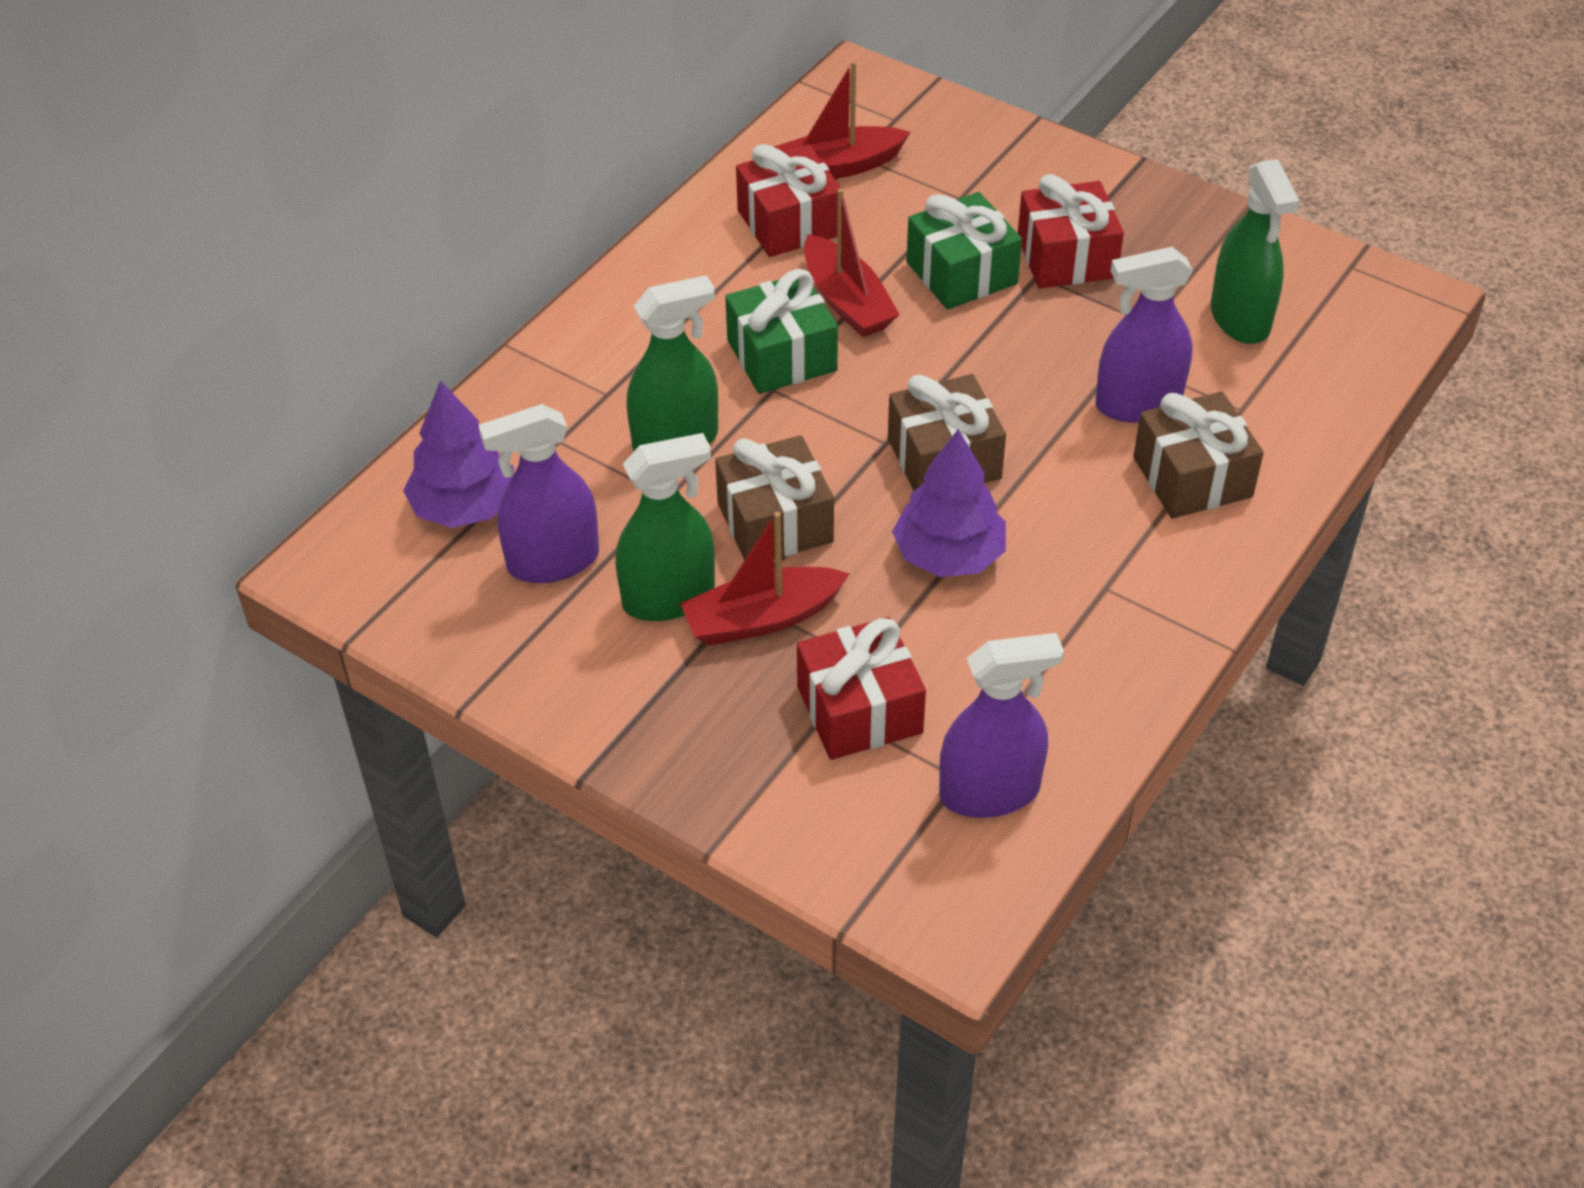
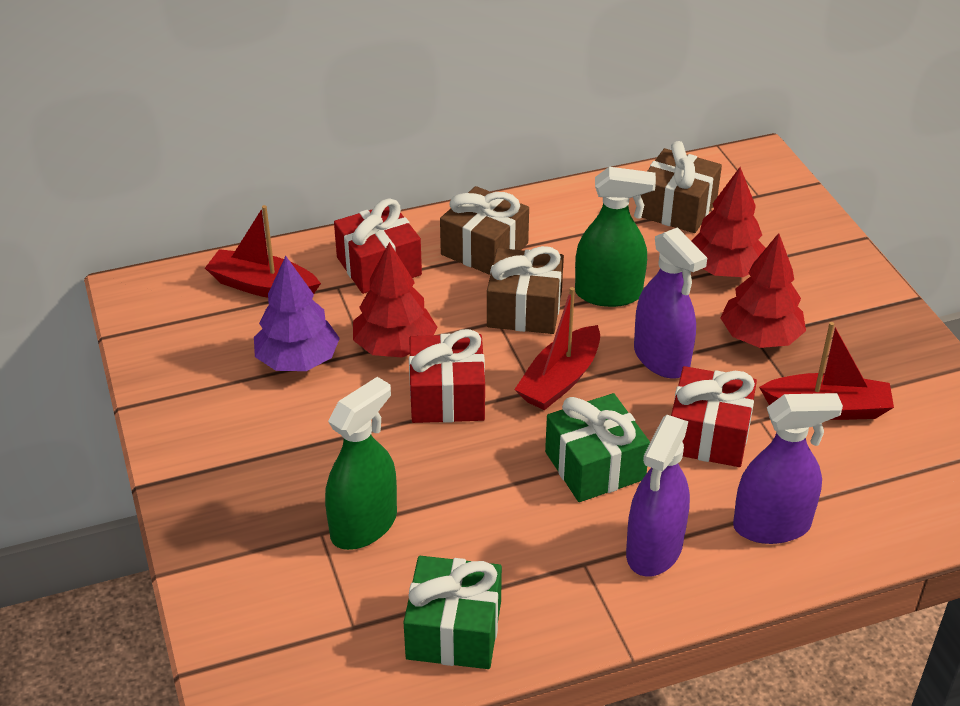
green spray bottle: [615,433,715,621] [627,275,718,451] [1211,159,1300,344] = 3 -> [325,377,397,550] [575,167,656,307] = 2
purple tree: [403,380,514,528] [892,429,1006,577] = 2 -> [254,256,340,371] = 1
red tree: none = 0 -> [353,242,437,357] [692,167,766,277] [720,233,806,348] = 3

